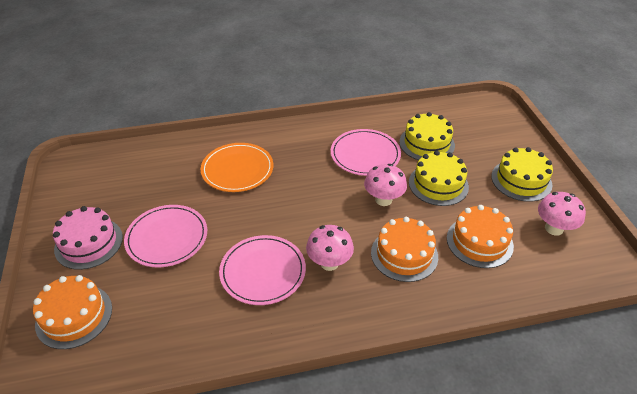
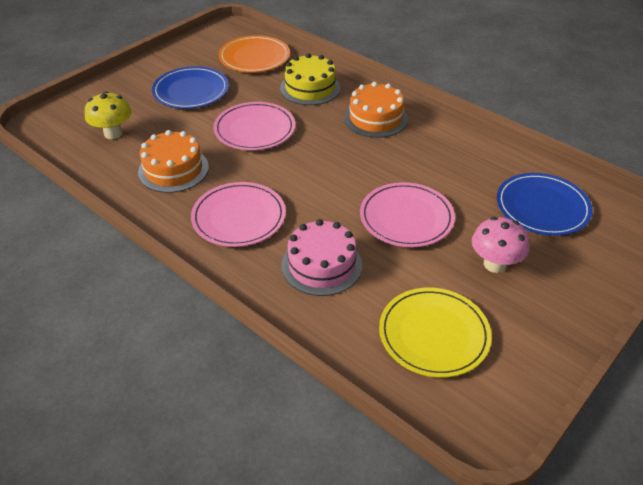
blue plate: none = 0 -> [152,66,229,109] [497,173,593,236] = 2
orange cake: [33,275,112,349] [371,217,438,282] [447,205,514,268] = 3 -> [138,130,209,193] [344,82,408,138] = 2
pink mushroom: [306,225,354,271] [364,164,407,206] [538,192,586,236] = 3 -> [472,217,529,273] = 1
yellow cake: [399,112,455,160] [409,151,469,206] [491,147,553,202] = 3 -> [280,53,340,105] = 1
yellow mushroom: none = 0 -> [85,91,132,139] = 1
yellow plate: none = 0 -> [379,287,492,378] = 1

